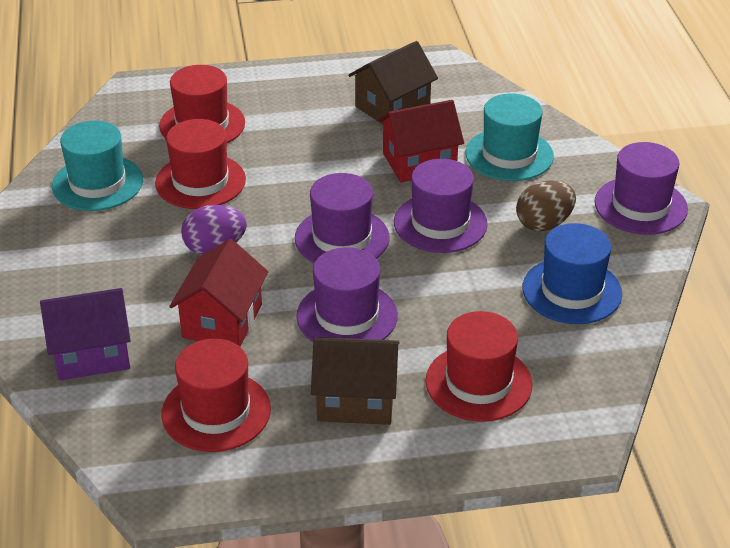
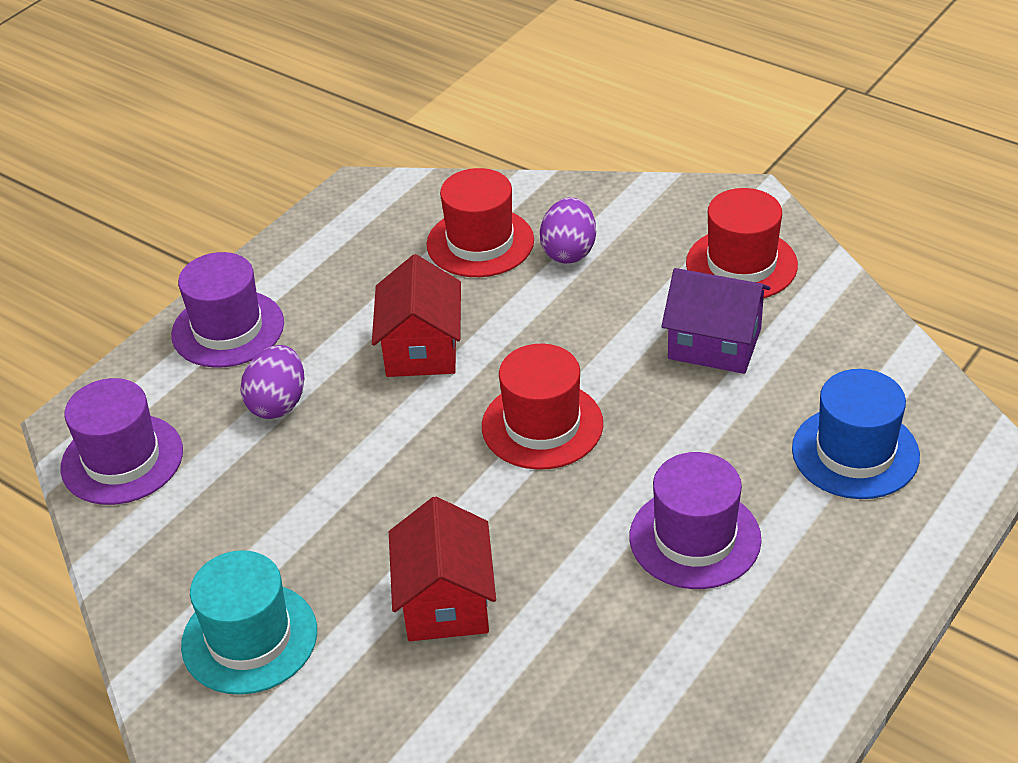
brown egg: [516,180,576,231] = 1 -> none = 0
brown house: [311,337,400,425] [348,41,438,124] = 2 -> none = 0
purple egg: [181,205,247,255] = 1 -> [240,345,304,419] [540,197,596,263] = 2
purple hat: [295,173,389,263] [296,247,398,342] [394,159,488,253] [595,142,688,235] = 4 -> [60,378,183,505] [171,252,284,368] [629,452,762,589] = 3
red hat: [155,119,246,209] [159,65,245,143] [162,339,271,452] [426,311,533,422] = 4 -> [427,168,534,277] [482,344,603,470] [686,188,798,298] = 3
turquoise hat: [52,121,143,211] [465,93,554,181] = 2 -> [181,550,317,695] = 1

